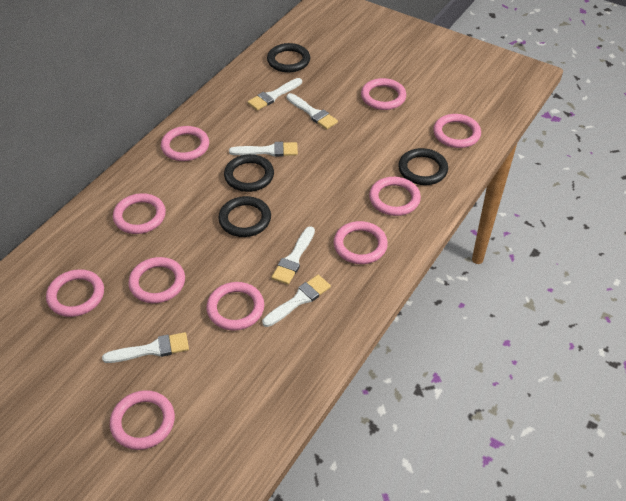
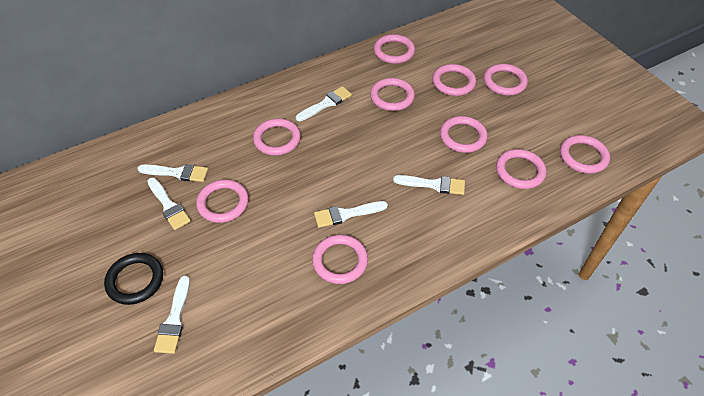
black ring: [218,196,271,237] [224,154,274,192] [267,43,310,73] [398,148,448,185] = 4 -> [104,253,163,305] = 1

